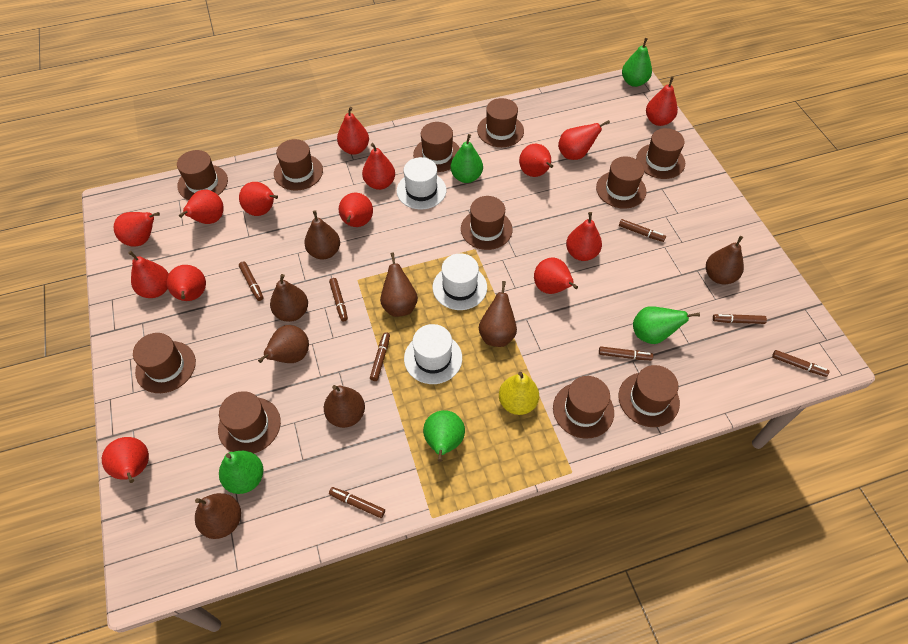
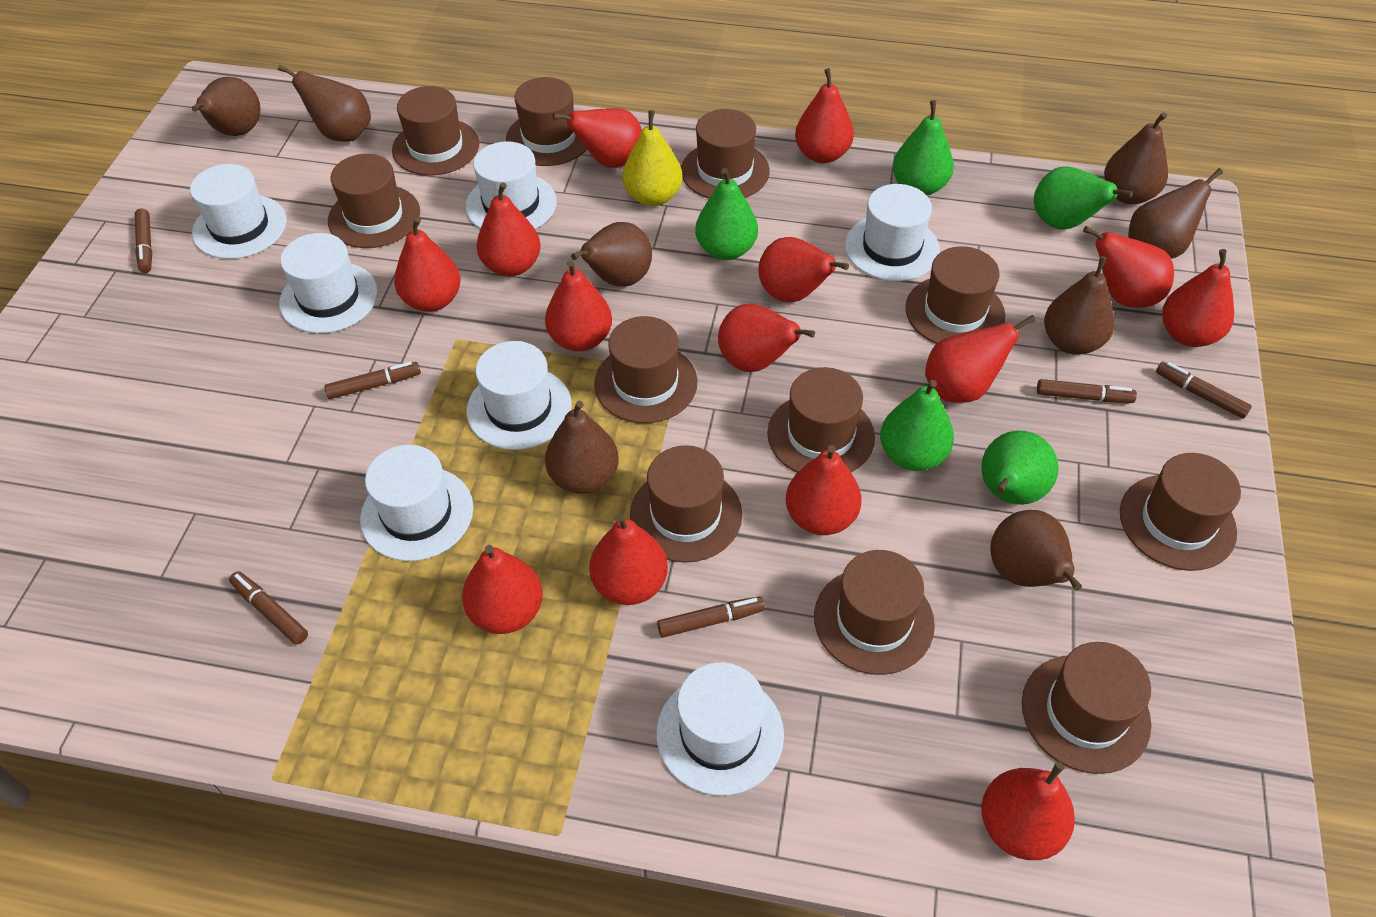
brown marker: [239,261,263,301] [329,278,348,322] [329,487,385,518] [370,332,390,381] [599,346,653,360] [619,219,666,242] [713,314,767,324] [772,350,829,377] = 8 -> [135,209,152,273] [229,571,308,645] [324,362,421,399] [657,596,765,637] [1037,379,1137,403] [1156,362,1252,419] = 6
white hat: [397,157,446,209] [404,324,462,384] [433,253,487,310] = 3 -> [190,164,287,259] [279,233,378,333] [360,445,473,561] [466,141,557,229] [467,341,572,450] [656,662,784,796] [845,184,940,281] = 7

